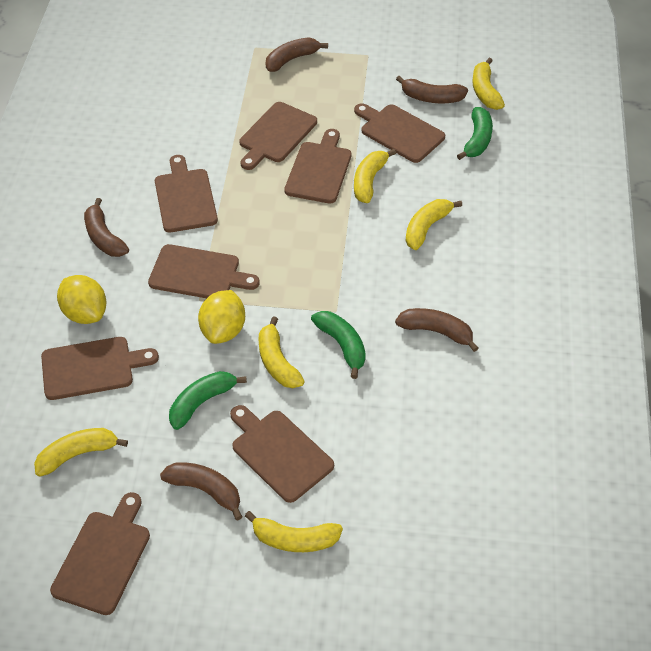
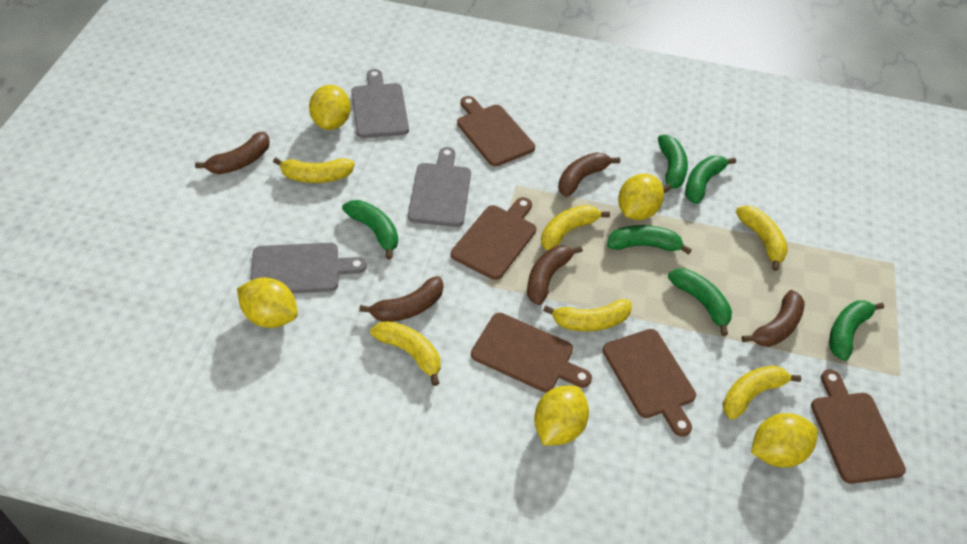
brown cutting board: [41,337,159,400] [50,492,150,615] [148,244,260,298] [155,155,218,232] [230,405,334,503] [239,102,317,170] [284,129,352,204] [354,103,445,163] = 8 -> [451,197,536,280] [457,96,535,166] [471,313,592,392] [602,329,696,437] [811,370,906,484] = 5
green banana: [169,371,247,430] [311,311,366,379] [457,107,493,160] = 3 -> [342,200,398,259] [607,225,692,255] [658,135,688,193] [668,268,732,336] [685,156,736,204] [829,300,884,361] = 6
grey cutting board: none = 0 -> [251,243,367,293] [351,69,409,138] [408,147,471,227] = 3
yellow lemon: [57,275,107,324] [198,290,245,344] = 2 -> [237,278,298,328] [309,85,351,130] [534,386,589,446] [618,174,664,220] [751,413,818,468] = 5

